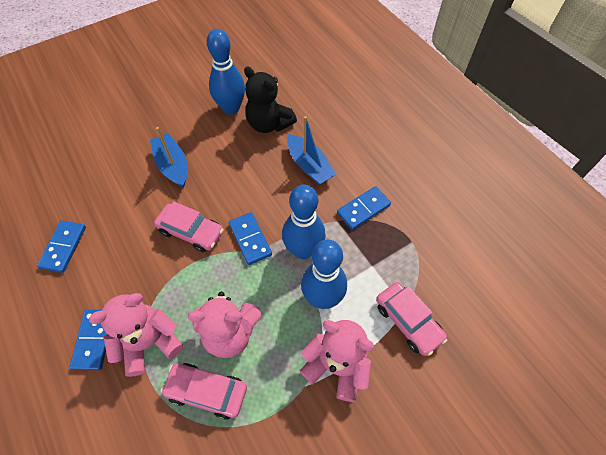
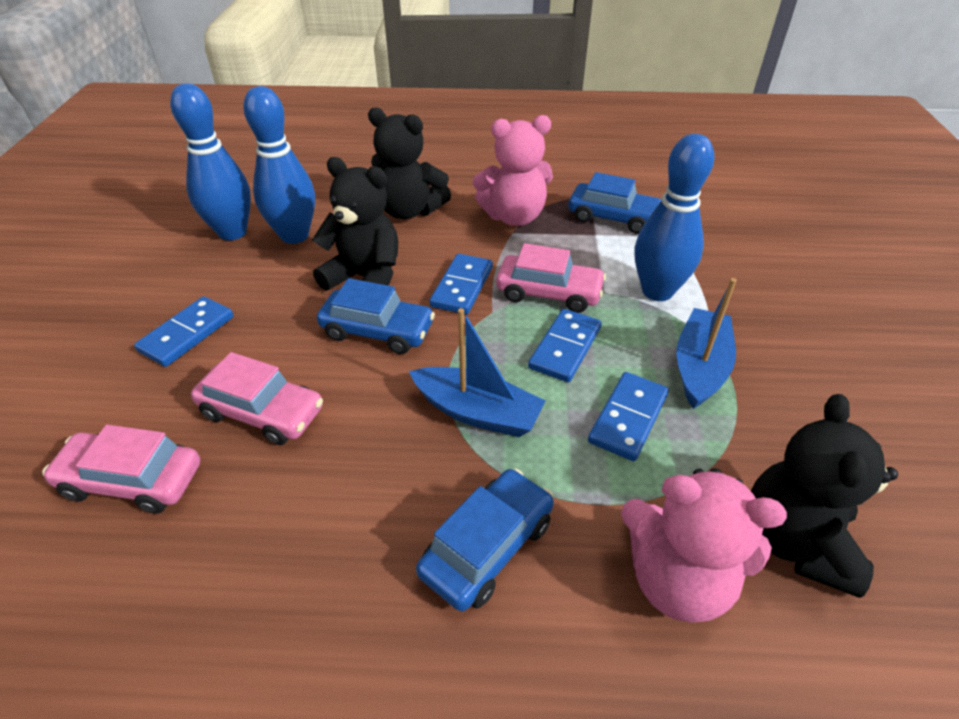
black teddy bear: [244,67,297,133] = 1 -> [312,157,398,291] [368,107,451,219] [751,394,898,598] = 3
blue car: none = 0 -> [317,278,435,354] [416,468,554,611] [568,172,661,234] = 3
pink teddy bear: [89,293,183,377] [188,292,261,358] [300,320,374,402] = 3 -> [473,115,553,226] [621,468,787,622] = 2

